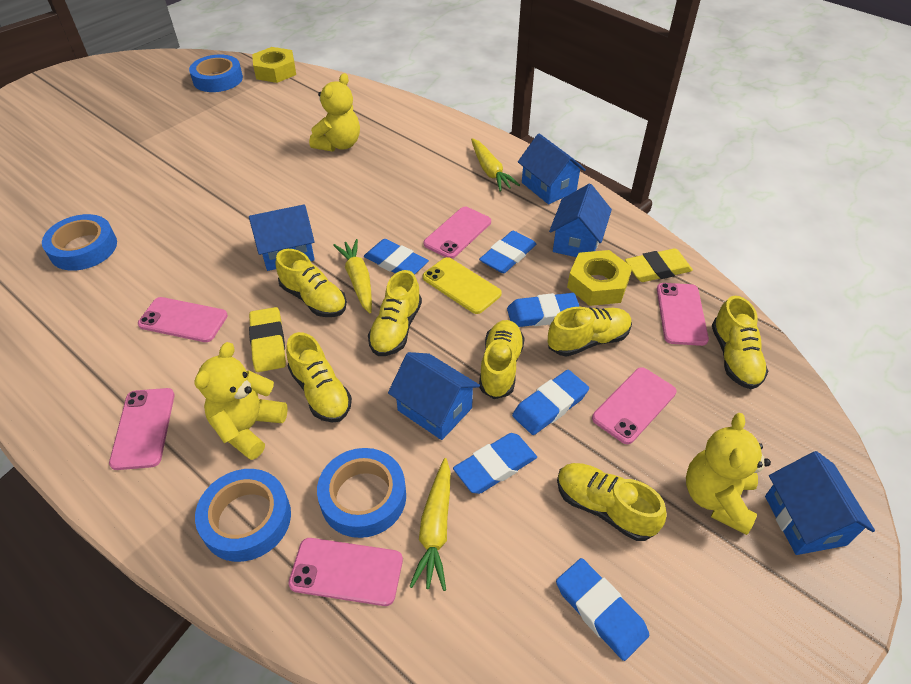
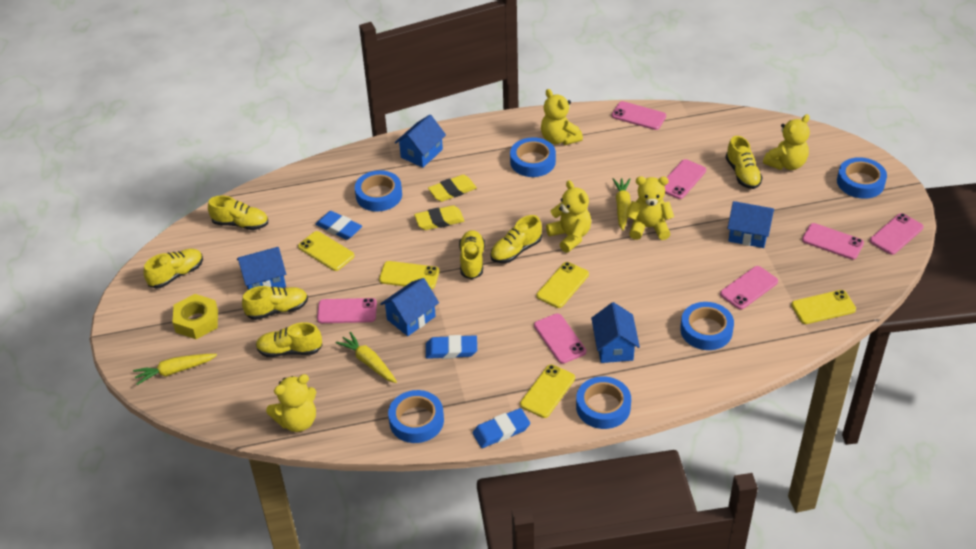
blue eraser: [364,239,429,275] [453,433,537,494] [479,231,536,273] [507,293,580,327] [512,370,589,435] [556,558,649,661] = 6 -> [315,211,362,240] [426,335,477,359] [473,408,530,448] = 3
blue tape: [42,214,117,271] [189,55,243,92] [195,469,291,562] [317,448,406,538] = 4 -> [355,170,402,212] [388,390,444,443] [510,137,556,177] [576,376,631,429] [680,302,734,350] [837,157,887,199] = 6
pink phone: [109,388,175,470] [138,297,228,342] [288,538,403,606] [424,207,491,259] [592,367,676,444] [657,283,709,346] = 6 -> [317,298,377,323] [534,313,586,364] [612,101,666,130] [665,159,706,199] [720,266,778,310] [802,223,864,260] [870,213,924,255] = 7
yellow nut: [252,47,296,83] [567,250,632,306] = 2 -> [172,294,218,339] = 1
yellow phone: [423,257,502,314] = 1 -> [298,231,354,271] [379,261,439,289] [520,364,575,418] [537,262,589,308] [791,290,856,324] = 5
yellow teddy bear: [194,342,288,460] [309,73,360,152] [686,413,771,535] = 3 -> [266,374,316,432] [541,89,583,145] [546,180,591,253] [627,176,674,240] [763,114,810,170] = 5

